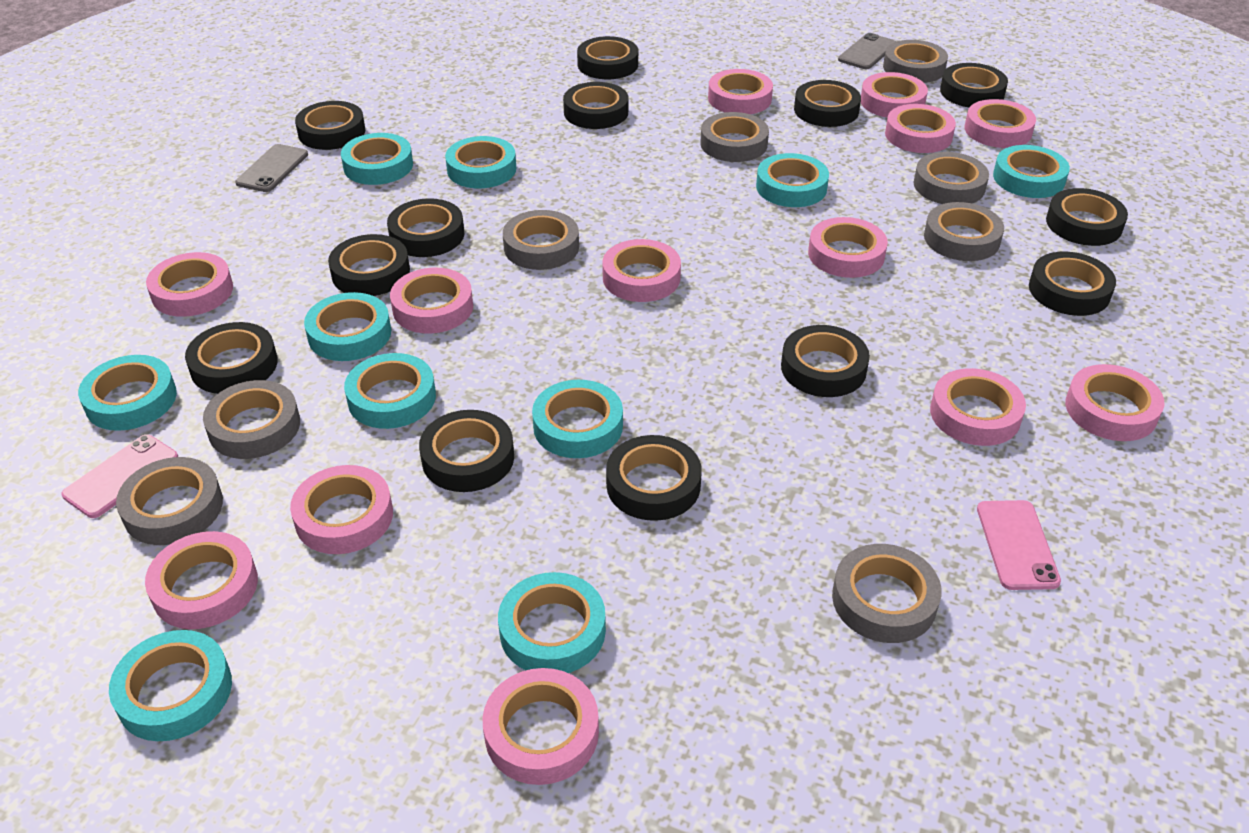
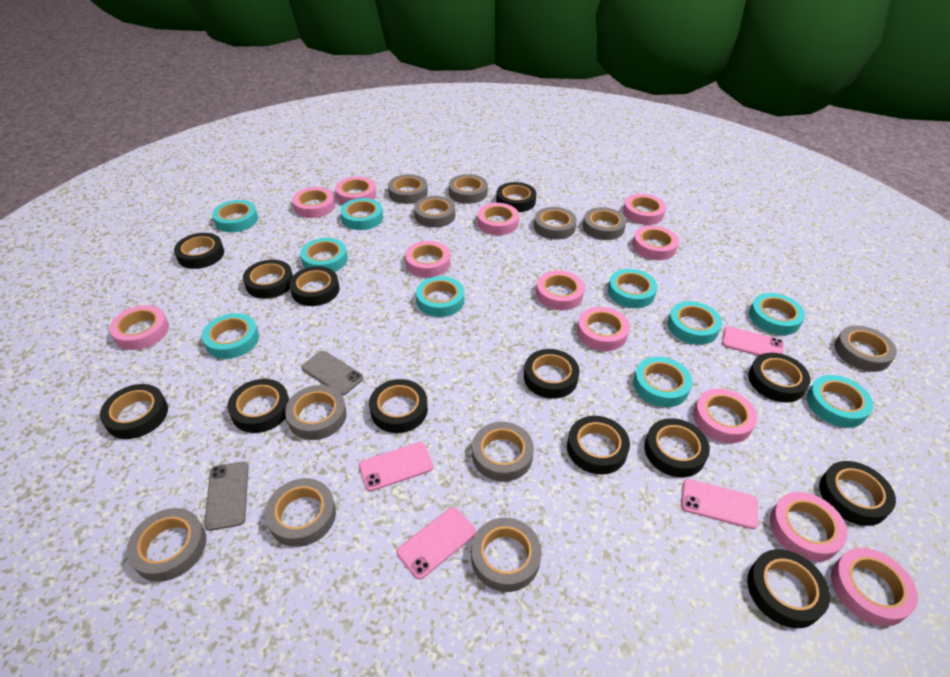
grey tape: [116,457,223,545] [203,380,300,459] [503,210,579,270] [700,112,769,162] [832,544,942,643] [883,40,948,83] [914,152,989,204] [924,202,1004,261] = 8 -> [127,508,206,582] [265,478,336,547] [285,385,347,440] [388,174,428,204] [414,196,455,228] [449,174,488,204] [471,518,542,592] [472,422,534,482] [534,207,577,240] [583,207,626,240] [834,325,897,372] = 11
pink phone: [62,435,178,518] [977,500,1061,590] = 2 -> [359,442,433,491] [397,507,476,579] [681,479,758,529] [722,326,784,356] = 4
pink tape: [145,531,258,629] [146,252,233,317] [290,465,393,554] [390,268,473,334] [483,668,599,785] [602,239,681,302] [708,69,773,114] [808,217,888,278] [861,72,928,118] [885,104,956,153] [930,368,1026,446] [965,99,1036,148] [1065,364,1164,441] = 13 -> [109,305,169,350] [292,187,335,218] [335,177,376,205] [405,241,450,277] [477,203,519,235] [536,270,585,310] [577,307,630,351] [623,194,666,225] [633,226,679,260] [693,388,757,443] [770,492,848,562] [831,548,918,626] = 12

